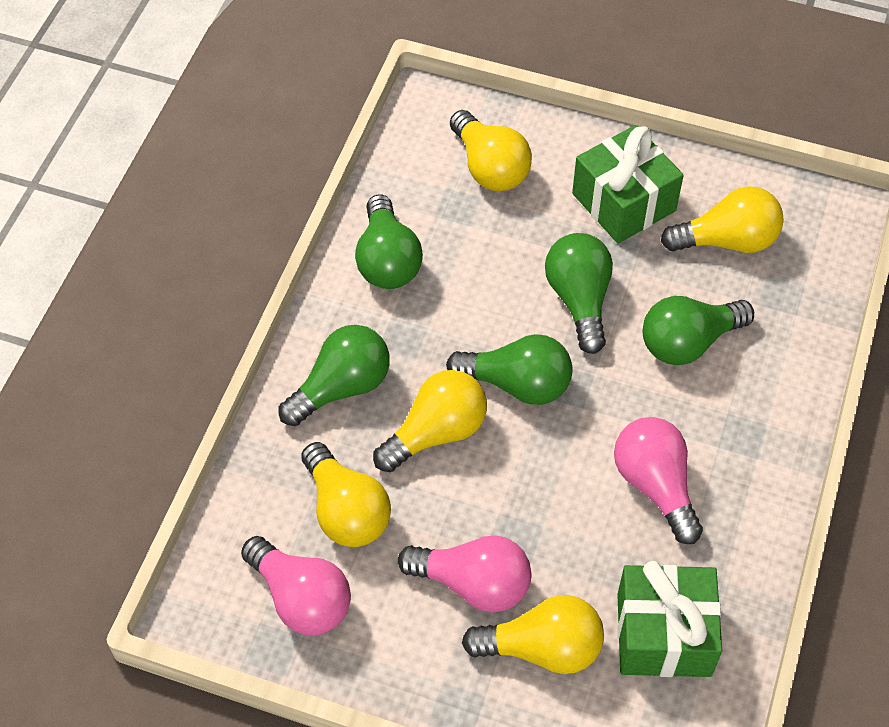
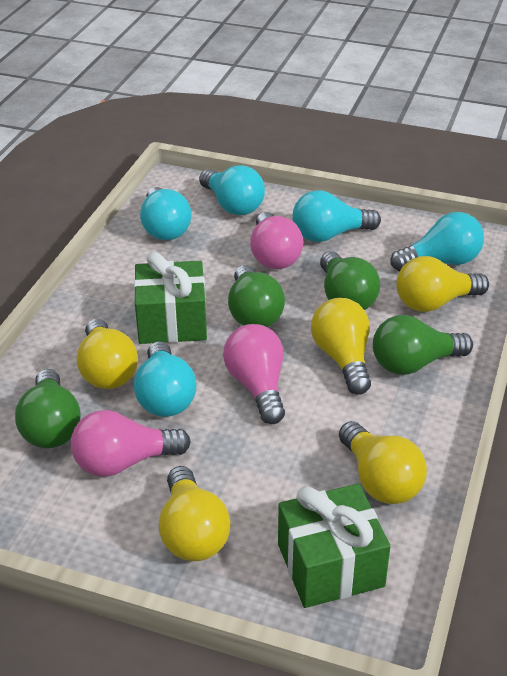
green light bulb: [279,325,390,426] [355,194,423,289] [446,334,572,405] [545,233,613,354] [643,296,754,365] = 5 -> [15,369,80,448] [228,265,285,327] [320,251,380,310] [373,315,473,375] = 4
turquoise light bulb: none = 0 -> [134,341,196,417] [140,187,192,240] [199,165,265,215] [293,190,381,242] [390,212,484,271] = 5

